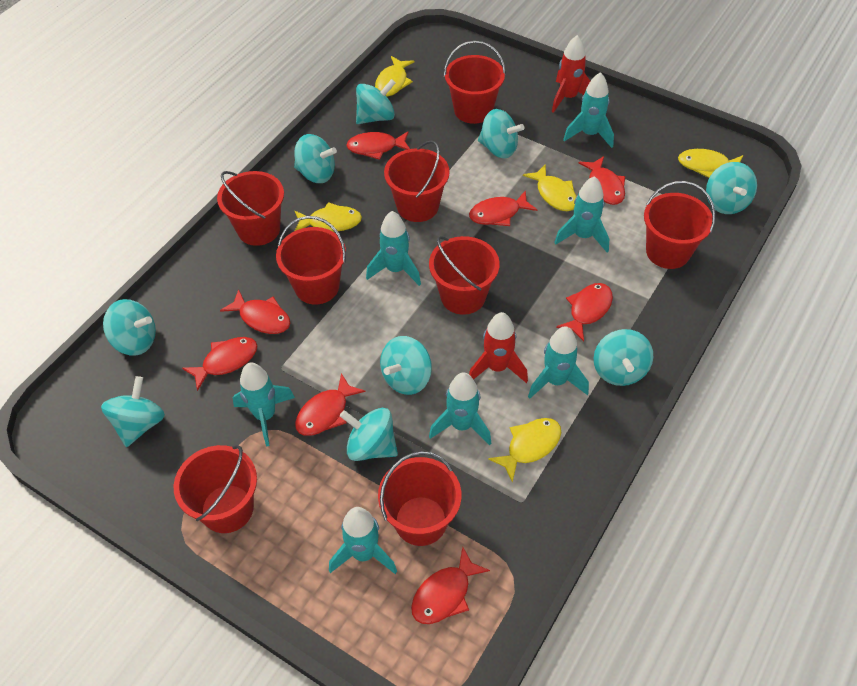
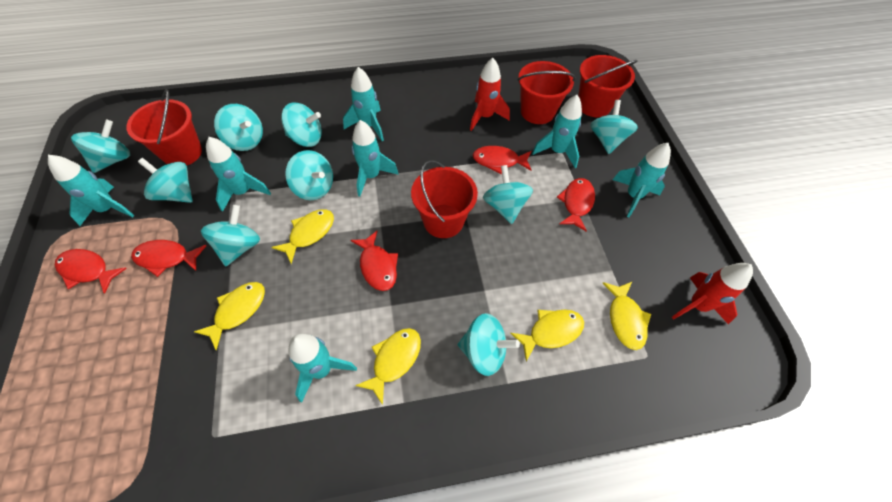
red bucket: [174,445,257,533] [217,171,284,246] [276,216,346,304] [378,451,461,546] [384,140,450,222] [429,236,500,315] [444,41,506,124] [644,181,715,269] = 8 -> [126,89,202,166] [411,160,478,238] [517,61,576,124] [578,55,638,117] = 4
red fish: [182,337,257,391] [220,289,290,334] [295,373,365,436] [346,132,410,160] [411,546,490,624] [469,190,537,226] [556,283,613,342] [579,156,625,205] = 8 -> [55,249,127,294] [131,240,206,277] [350,231,398,291] [473,146,532,174] [557,178,595,232] = 5

